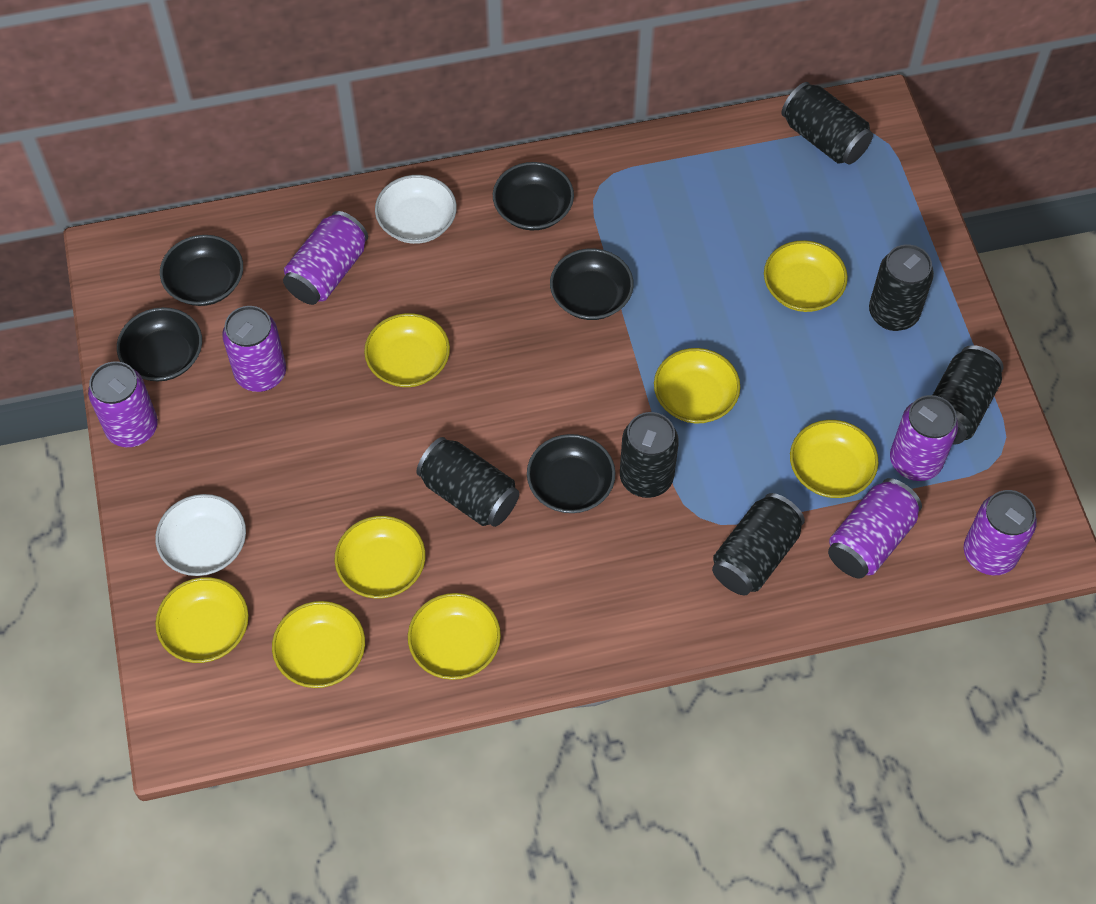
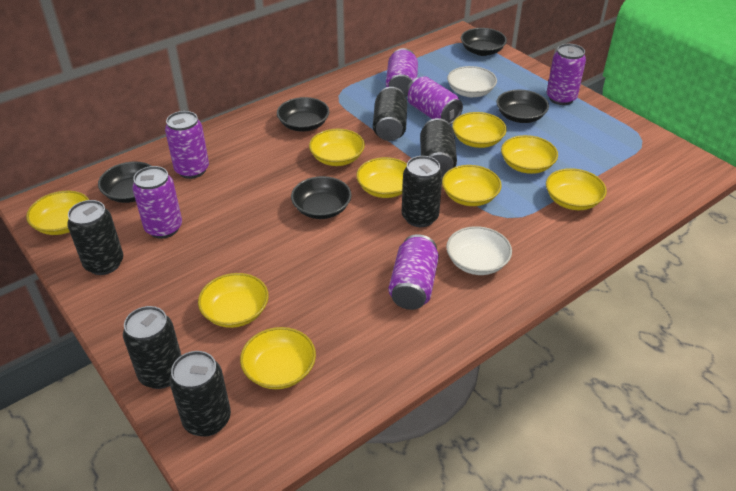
yellow bowl: [155,577,249,663] [272,601,365,688] [335,516,425,599] [364,313,450,387] [408,593,501,680] [654,348,740,423] [764,240,848,312] [790,420,879,498] = 8 -> [26,191,89,235] [198,273,269,328] [240,327,316,389] [309,129,365,166] [356,157,407,198] [442,165,502,206] [452,112,507,148] [501,135,558,174] [546,168,607,210] = 9

